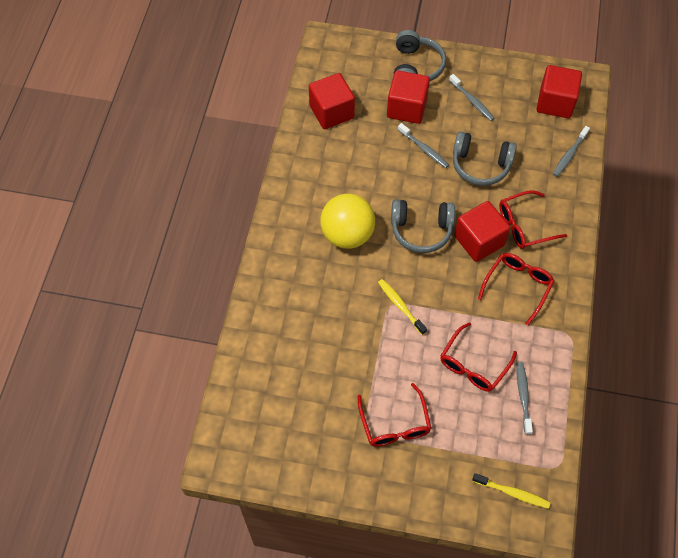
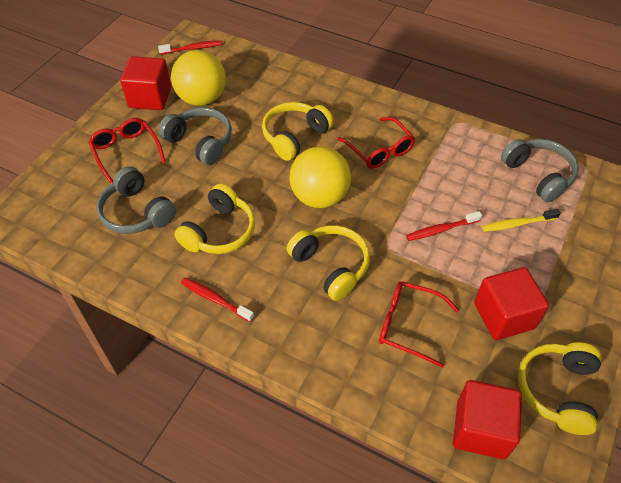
grey toothbrush: [398,123,449,168] [449,74,495,121] [517,362,533,435] [553,126,590,177] = 4 -> none = 0
red cube: [309,73,355,129] [387,70,430,124] [455,201,510,262] [537,65,582,118] = 4 -> [120,56,171,110] [453,380,522,459] [474,267,549,340] = 3
red glasses: [358,383,432,447] [440,322,517,392] [478,253,554,325] [499,190,567,249] = 4 -> [88,118,166,184] [337,117,415,169] [379,281,459,368] = 3
red toothbrush: none = 0 -> [158,40,222,55] [181,277,254,322] [406,211,482,241] = 3
yellow ball: [320,194,375,249] = 1 -> [171,50,226,106] [289,146,351,208] = 2
yellow headphones: none = 0 -> [174,184,255,254] [262,102,334,161] [287,225,370,301] [518,342,601,435] = 4
yellow toothbrush: [378,279,427,335] [472,473,550,509] = 2 -> [482,209,560,232] = 1

